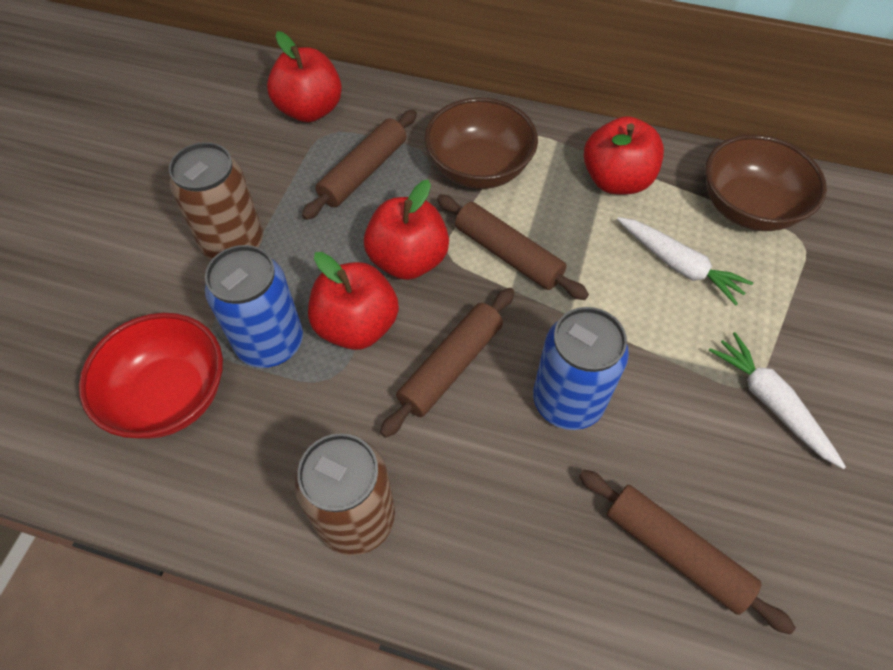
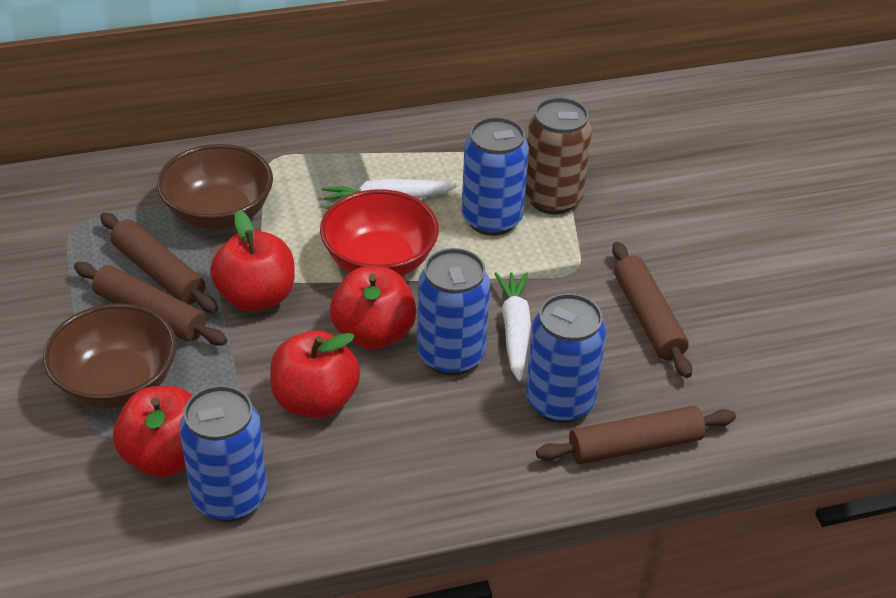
blue can: [205,245,303,368] [533,307,629,430] = 2 -> [180,385,267,522] [417,248,490,376] [461,117,529,236] [526,293,606,423] = 4
brown can: [169,142,263,260] [295,433,395,555] = 2 -> [525,97,592,214] = 1

